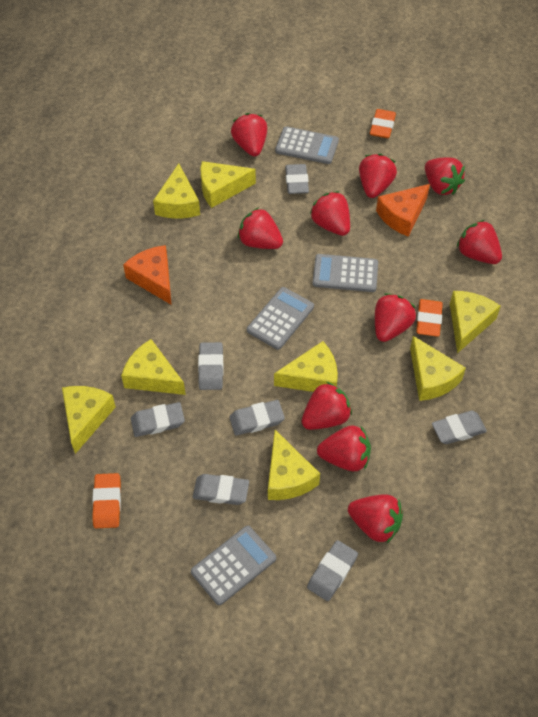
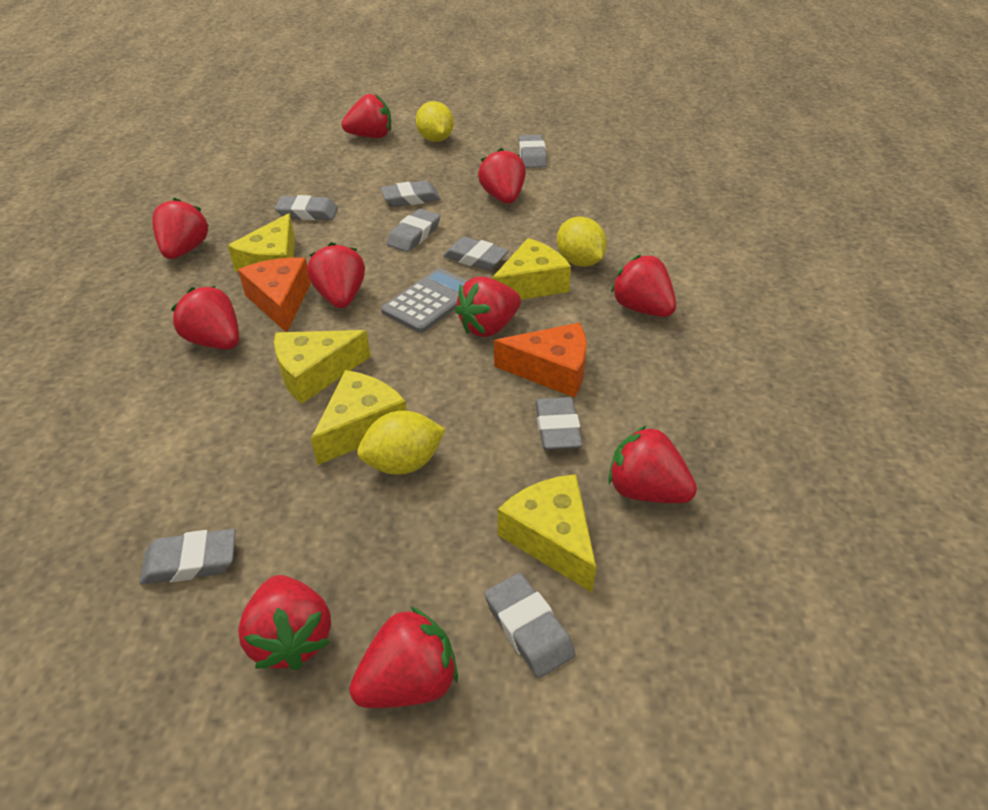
grey calculator: [191,526,276,605] [247,287,314,350] [275,126,339,164] [313,254,378,292] = 4 -> [381,268,468,333] = 1
grey eraser: [131,402,185,437] [193,474,249,505] [198,342,223,390] [229,400,285,436] [285,164,309,194] [307,540,358,601] [432,411,487,444] = 7 -> [140,529,236,585] [275,195,338,220] [381,181,440,207] [387,209,440,252] [443,237,509,270] [485,573,575,678] [518,135,547,168] [535,397,583,450] = 8
orange eraser: [92,473,121,528] [370,109,396,138] [416,299,443,337] = 3 -> none = 0
yellow cheese: [62,386,116,454] [121,339,186,395] [153,163,200,218] [201,161,256,208] [268,430,320,500] [274,341,338,392] [410,336,466,401] [450,291,501,353] = 8 -> [228,213,295,272] [274,330,371,404] [311,370,407,465] [491,238,571,300] [498,474,596,592] = 5
yellow lemon: none = 0 -> [357,411,446,475] [416,101,454,142] [557,217,607,267] = 3

